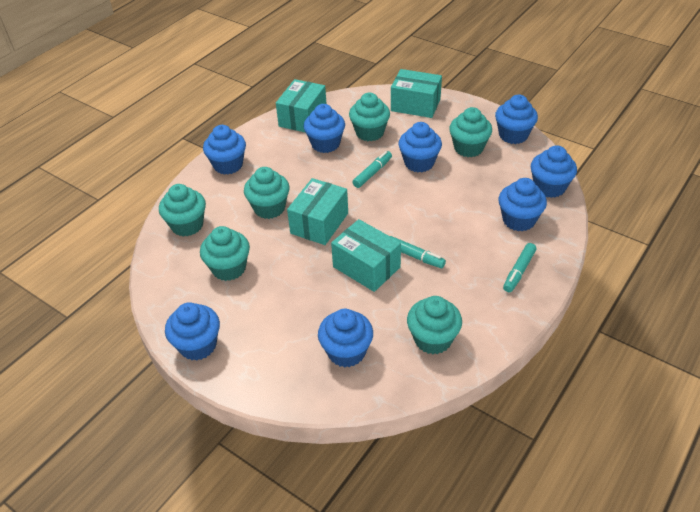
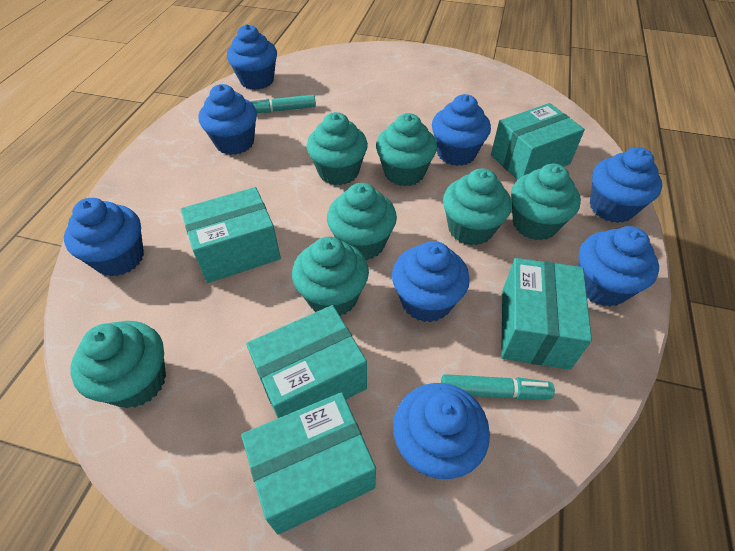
turquoise box: [276,79,326,133] [287,178,348,245] [331,219,401,292] [391,69,442,118] = 4 -> [181,187,281,283] [241,392,376,535] [246,305,367,418] [491,103,585,180] [501,258,592,370] = 5
turquoise cupcake: [159,184,206,237] [200,226,250,281] [244,167,290,219] [349,93,390,141] [407,296,462,354] [449,107,492,157] = 6 -> [71,321,166,408] [292,237,369,316] [307,112,368,185] [327,183,397,260] [376,113,437,186] [443,168,512,246] [511,163,581,240] = 7
turquoise marker: [352,151,392,188] [390,236,446,268] [503,243,537,292] = 3 -> [251,95,316,113] [441,374,555,400] = 2

